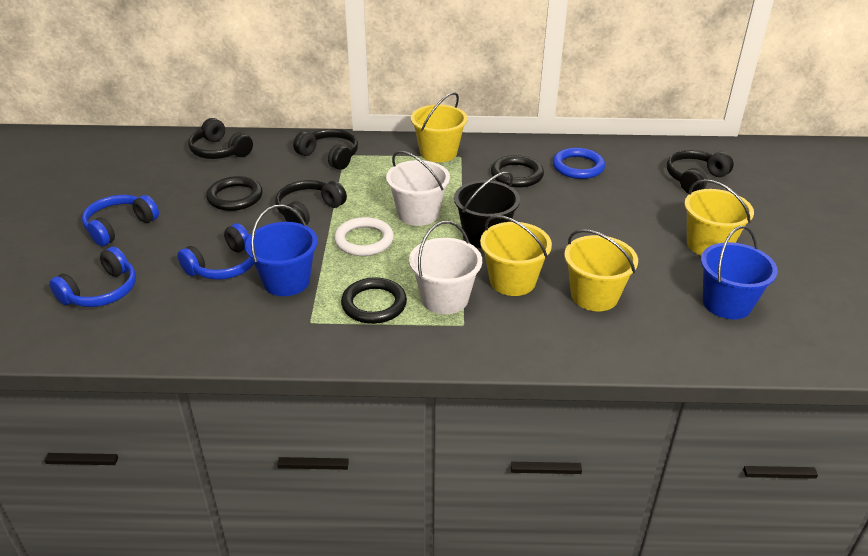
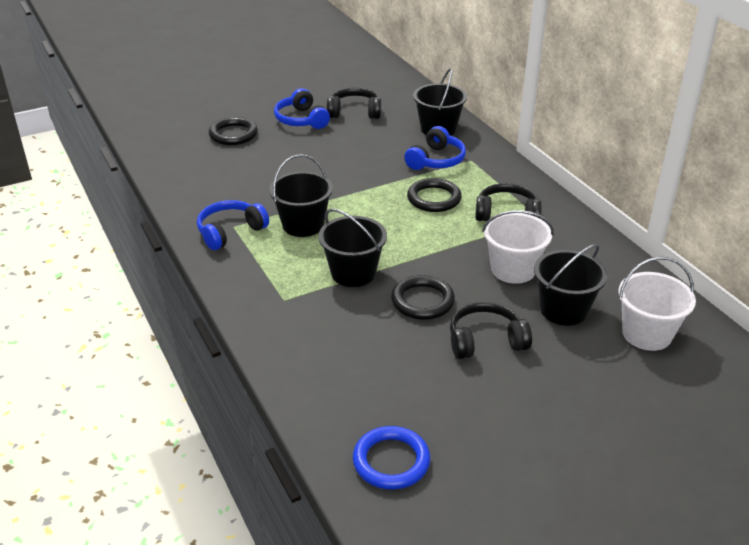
black bucket: [454,171,520,248] = 1 -> [269,154,333,237] [318,209,387,287] [413,69,467,136] [534,244,607,326] = 4
black headphones: [188,118,253,159] [275,180,347,225] [293,129,358,170] [667,150,734,193] = 4 -> [327,88,381,119] [450,302,532,359] [475,183,542,221] = 3
blue bucket: [245,205,318,296] [701,226,778,319] = 2 -> none = 0
white ring: [334,217,394,256] = 1 -> none = 0
yellow bucket: [411,92,468,162] [480,215,552,296] [564,229,638,311] [684,179,754,256] = 4 -> none = 0

